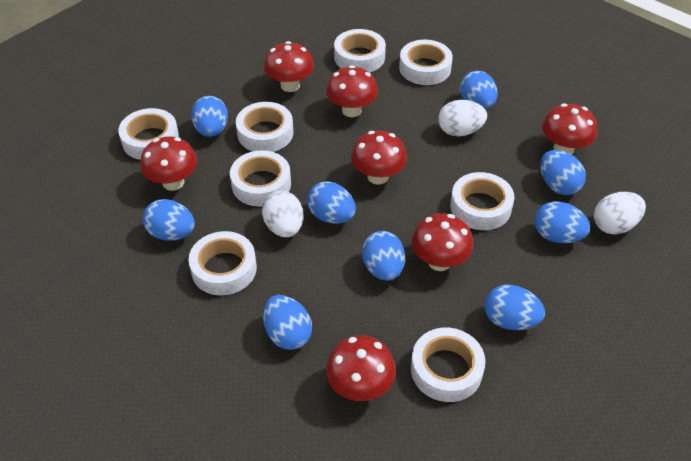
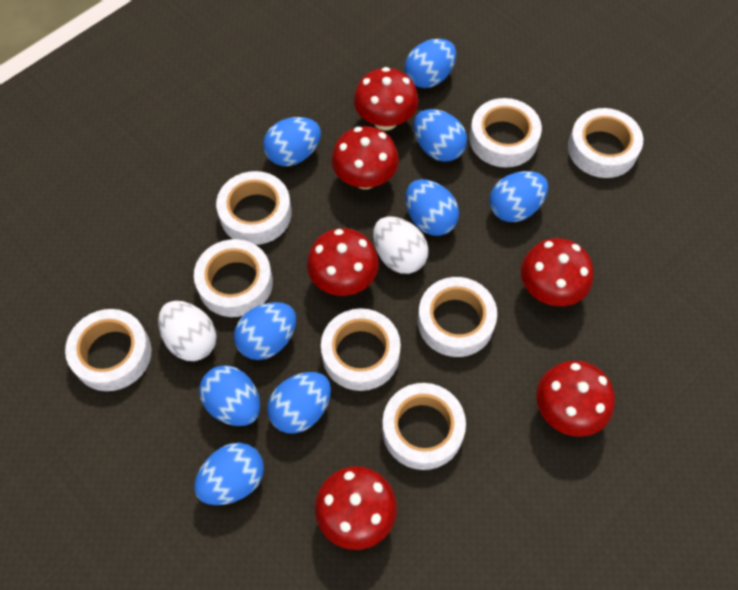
red mushroom: [140,136,197,191] [264,41,314,92] [326,65,378,117] [326,336,396,401] [351,131,407,184] [412,213,473,271] [542,103,597,155] = 7 -> [307,228,379,296] [315,467,397,550] [331,126,399,189] [354,67,419,130] [521,238,594,306] [536,361,615,437] = 6
white egg: [262,191,303,237] [438,100,487,136] [594,192,646,234] = 3 -> [158,301,217,361] [373,216,429,274] = 2

